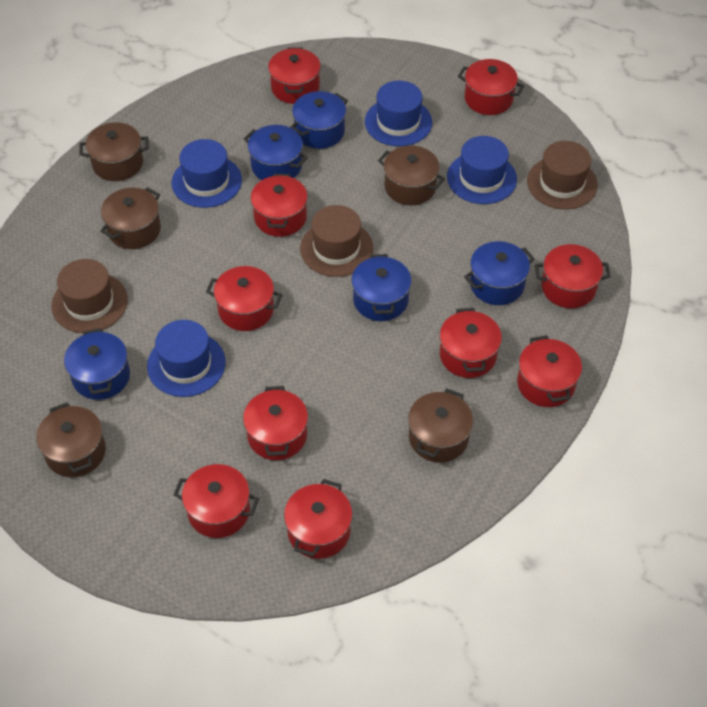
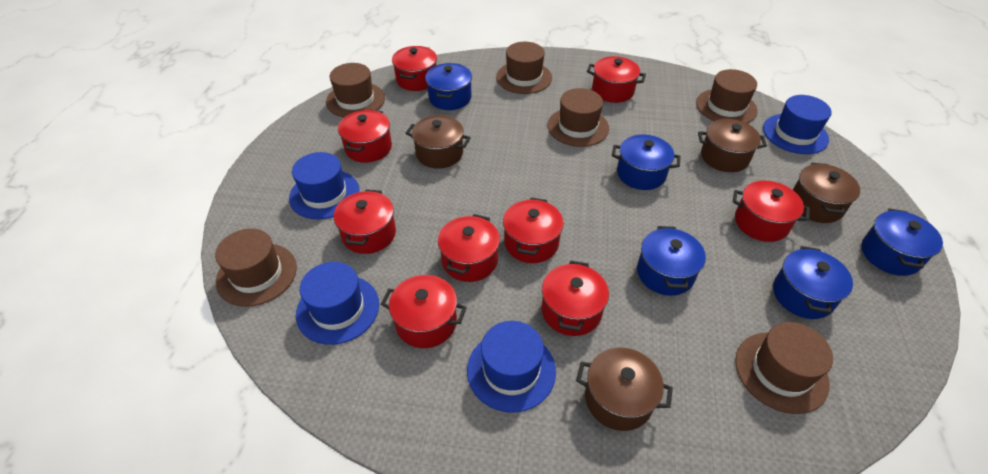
brown hat: [51,259,128,333] [300,205,373,277] [527,141,598,209] = 3 -> [215,228,297,307] [326,63,385,117] [496,42,552,94] [547,88,609,147] [696,69,758,123] [735,322,833,414] = 6
brown pot: [36,402,106,477] [79,122,149,181] [101,187,161,249] [378,146,445,205] [408,389,473,463] = 5 -> [406,115,471,169] [576,348,673,431] [698,119,767,172] [793,163,860,223] = 4
red pot: [173,464,259,538] [206,266,283,331] [243,386,308,460] [251,174,308,237] [268,47,321,104] [284,479,352,559] [440,308,502,378] [458,59,524,115] [517,335,582,407] [535,244,611,308] = 10 -> [334,189,396,254] [338,109,392,163] [381,275,467,348] [392,46,437,91] [438,214,500,282] [503,198,563,263] [542,261,609,336] [587,56,646,103] [733,181,810,242] = 9

